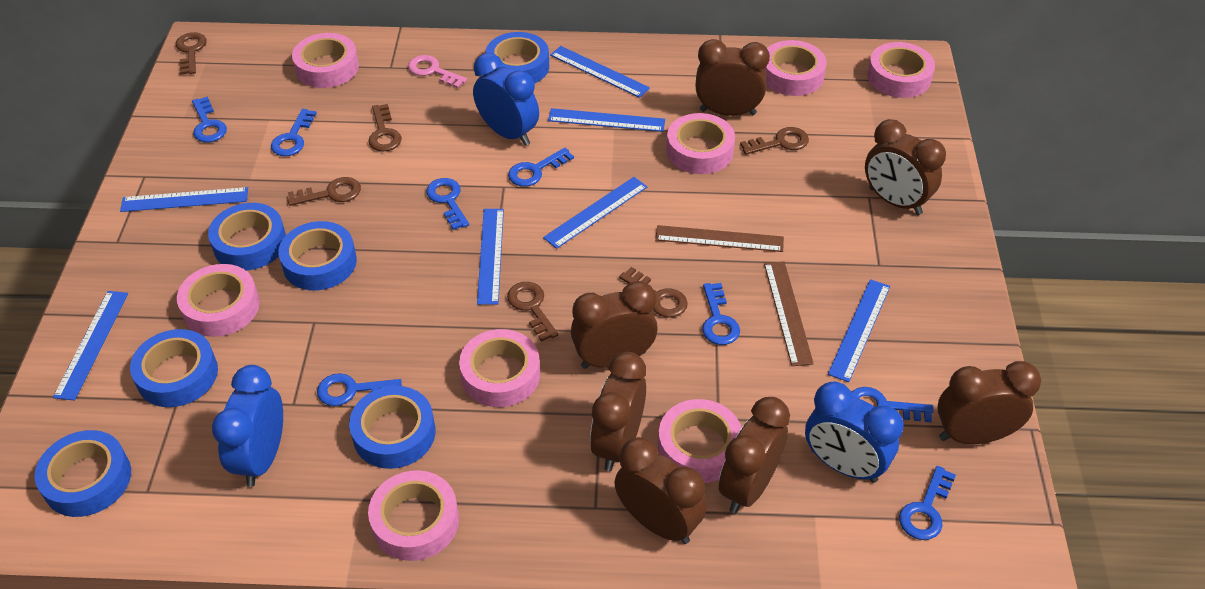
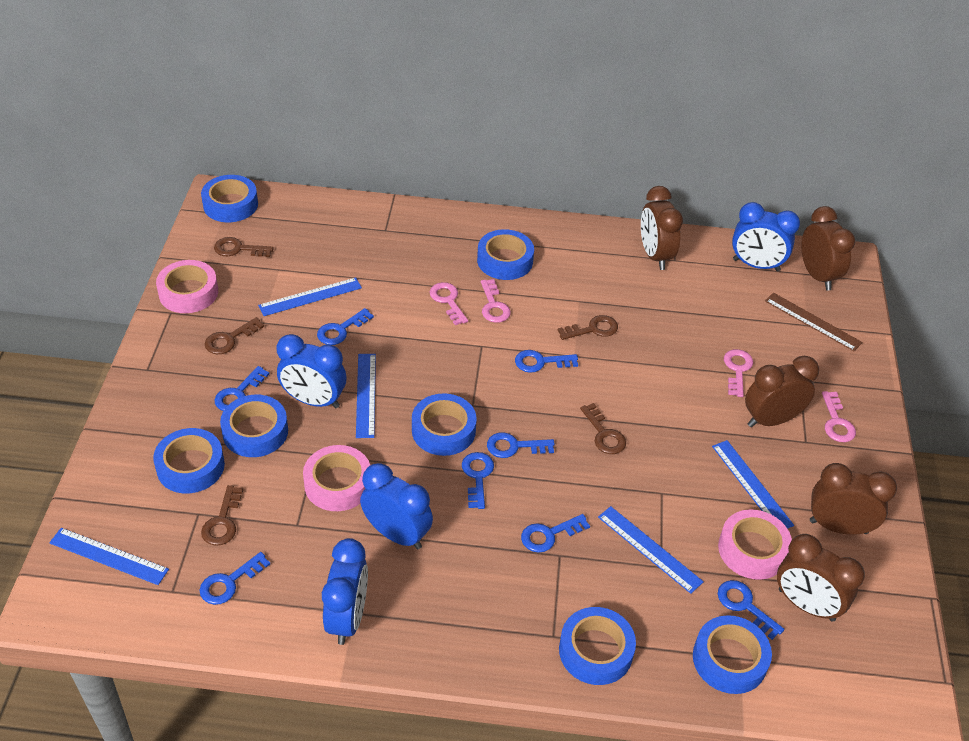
blue clock: [212,365,283,487] [473,53,539,146] [805,381,904,483] = 3 -> [277,334,346,408] [322,538,368,645] [360,463,433,549] [732,202,800,271] = 4
blue ruler: [53,291,128,401] [120,187,248,212] [477,209,504,305] [543,177,647,249] [548,108,665,132] [550,46,650,98] [828,279,890,382] = 7 -> [49,528,169,585] [258,277,362,316] [356,354,376,438] [598,506,704,594] [712,440,794,529] = 5
blue tape: [35,430,131,517] [130,329,218,407] [208,203,286,270] [279,221,357,291] [349,386,435,469] [486,32,549,84] = 6 -> [153,428,225,494] [201,175,258,222] [220,395,288,457] [412,393,477,456] [477,229,534,280] [559,607,636,685] [693,615,772,694] = 7
brown clock: [571,281,658,369] [590,352,646,471] [614,437,706,544] [696,39,770,116] [719,397,790,514] [865,119,946,215] [937,361,1041,444] = 7 -> [641,186,683,270] [745,356,819,427] [777,534,865,622] [801,206,855,290] [810,463,897,535] = 5
brown key: [176,32,207,75] [288,177,361,206] [369,104,402,152] [507,282,558,342] [619,267,688,318] [740,127,809,155] = 6 -> [201,485,243,546] [205,317,264,354] [214,237,274,257] [558,315,618,340] [580,403,626,454] = 5
brown ruler: [655,225,784,252] [764,261,814,366] = 2 -> [765,293,862,351] = 1
pink key: [408,55,467,88] = 1 -> [430,282,468,325] [481,279,511,323] [724,349,753,397] [822,391,856,442] = 4
pink tape: [177,264,260,337] [292,33,359,88] [368,470,459,561] [459,329,540,407] [658,399,742,483] [666,113,735,174] [765,40,827,96] [867,42,935,98] = 8 -> [156,260,218,313] [303,445,370,511] [718,510,792,580] = 3

